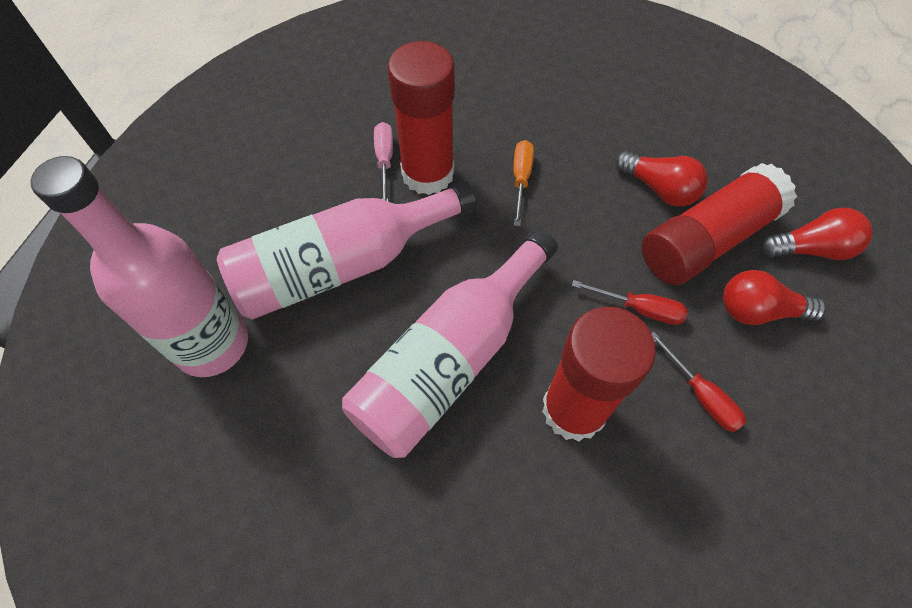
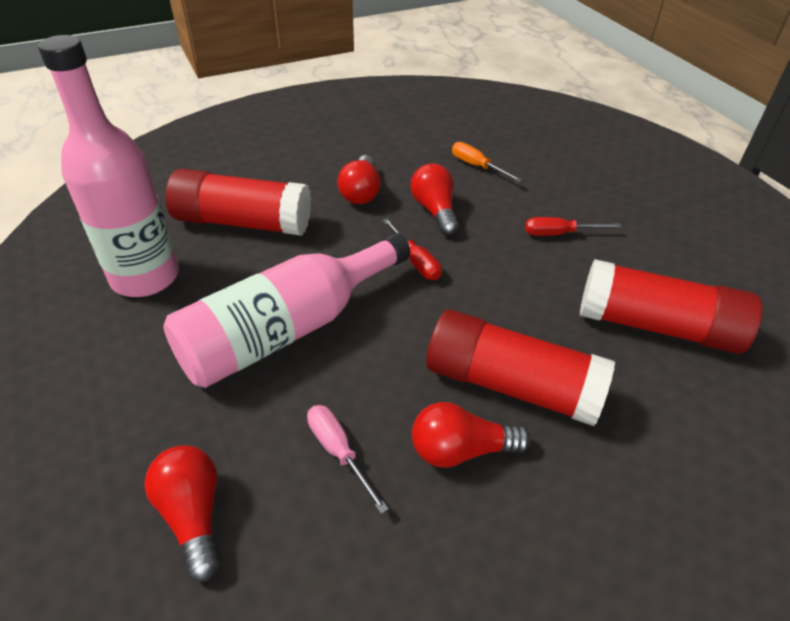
pink bottle: [31,156,248,377] [217,181,477,320] [342,228,558,458] = 3 -> [38,35,179,297] [163,233,410,388] = 2
red light bulb: [615,151,708,207] [723,270,826,325] [761,208,873,260] = 3 -> [144,445,220,582] [337,155,381,204] [411,163,459,235] [412,402,531,468] = 4

